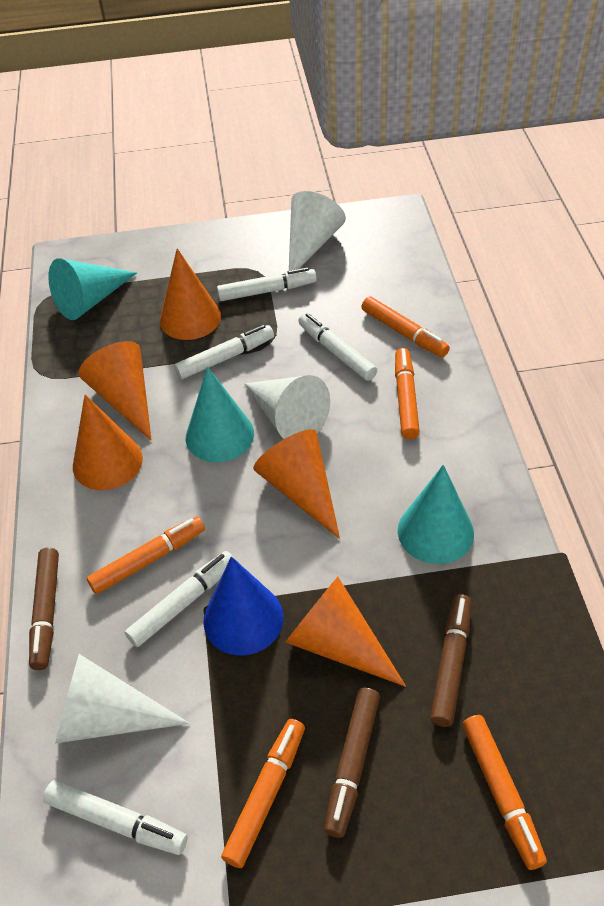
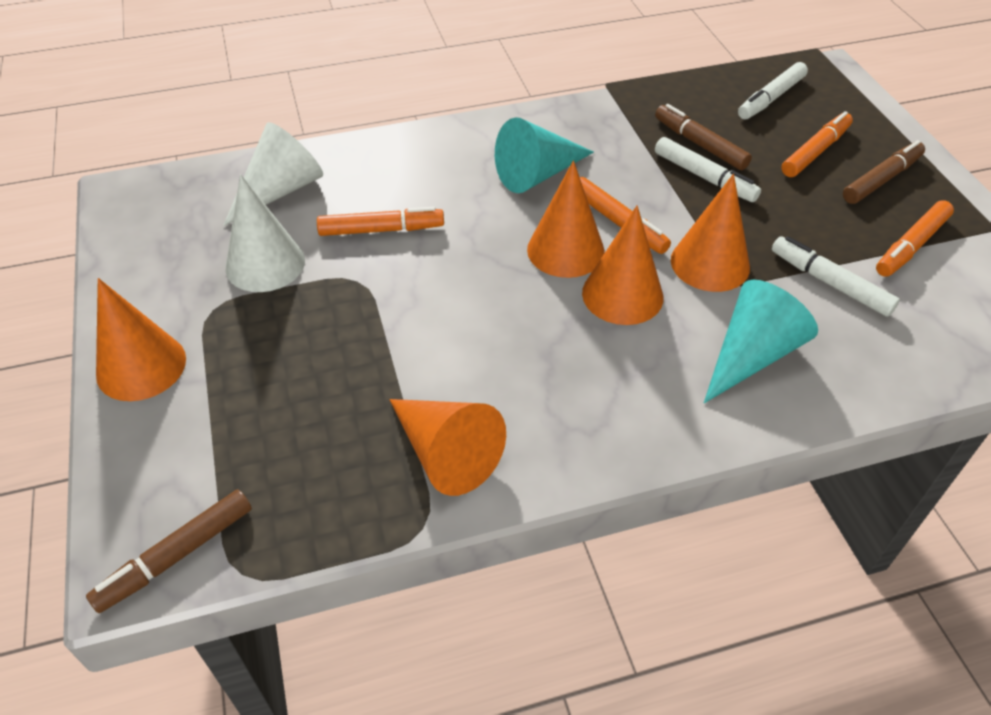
blue cone: [203,556,284,656] = 1 -> none = 0
orange marker: [87,516,205,594] [221,719,305,868] [362,297,450,357] [395,348,420,439] [462,715,547,870] = 5 -> [317,207,444,236] [580,177,671,254] [781,111,853,177] [876,200,954,277] = 4
turquoise cone: [48,259,137,320] [186,366,254,462] [398,465,474,564] = 3 -> [495,117,594,193] [704,280,818,403] = 2
white cone: [55,654,190,743] [245,375,330,439] [289,191,346,271] = 3 -> [223,122,323,226] [226,174,305,292] = 2
white marker: [43,780,187,855] [125,551,234,647] [174,325,274,379] [217,267,317,301] [298,313,377,381] = 5 -> [655,137,761,202] [738,62,808,119] [772,236,900,317] = 3

